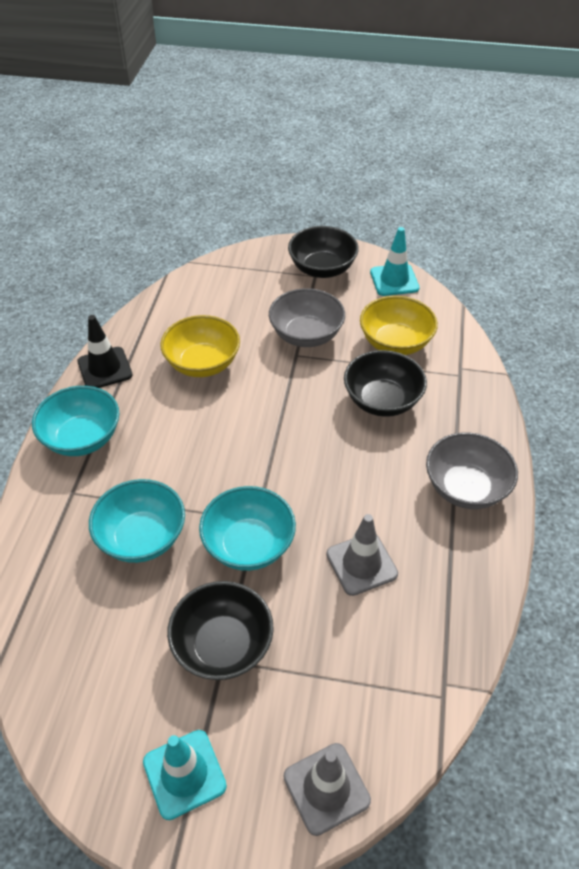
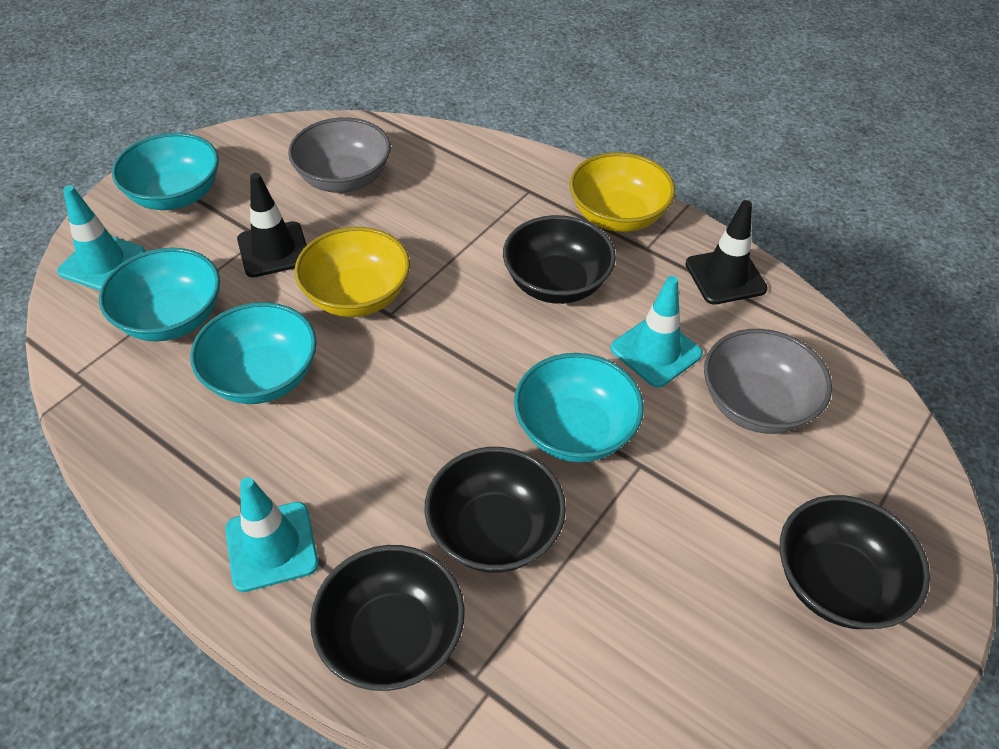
black bowl: [167,581,274,680] [288,226,359,278] [344,350,427,417] = 3 -> [310,545,465,691] [424,447,566,573] [503,215,616,304] [780,495,930,629] = 4
black traffic cone: [77,315,133,388] = 1 -> [237,173,307,277] [685,200,768,305] = 2
grey traffic cone: [284,743,371,836] [326,514,398,596] = 2 -> none = 0
turquoise bowl: [32,386,120,456] [89,479,185,563] [199,486,296,571] = 3 -> [99,248,220,341] [112,133,219,210] [190,302,317,404] [514,353,644,462] = 4
turquoise traffic cone: [143,730,227,820] [370,227,420,296] = 2 -> [57,185,146,291] [225,477,318,592] [610,276,703,388] = 3

